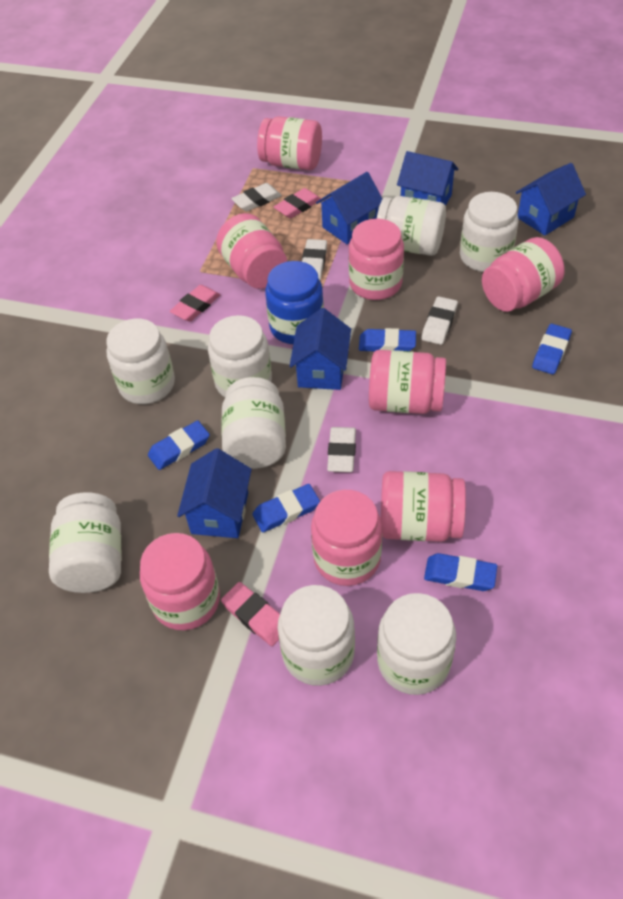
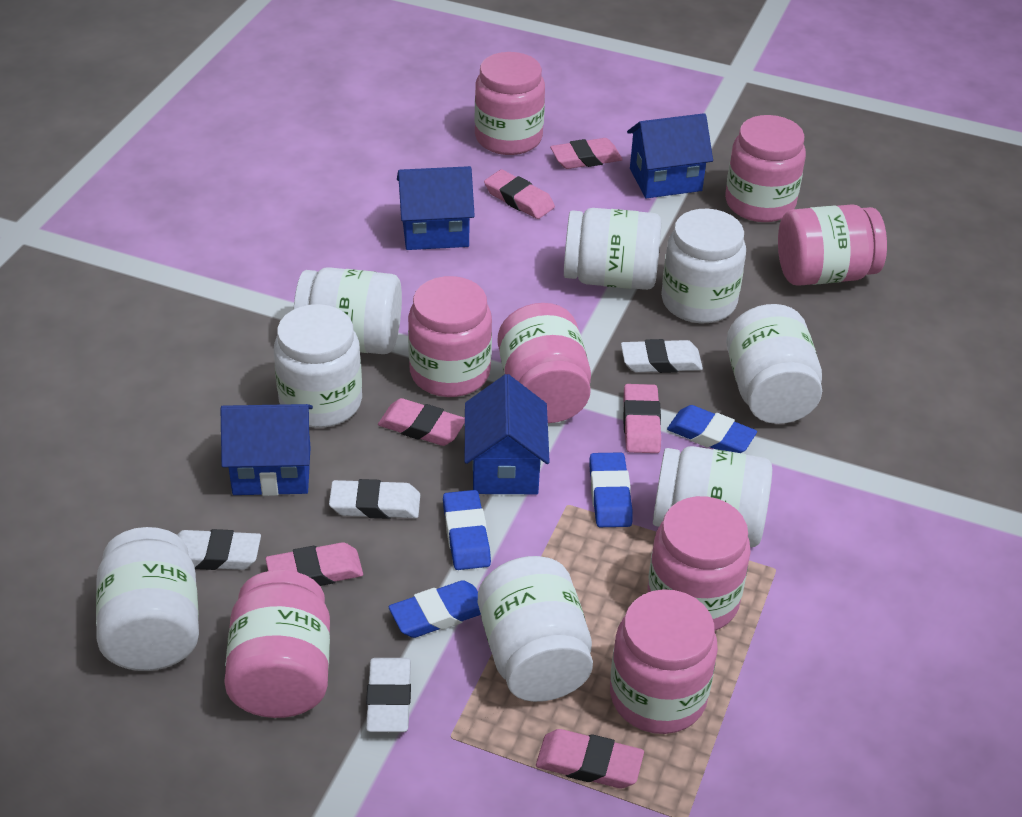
blue eraser: [148,421,210,470] [253,484,320,532] [359,328,416,351] [424,553,497,591] [532,324,572,374] = 5 -> [389,580,481,638] [443,490,491,570] [590,452,633,527] [667,405,757,453] = 4
blue house: [177,448,252,538] [290,308,351,390] [316,172,382,244] [397,151,458,206] [516,163,586,236] = 5 -> [221,404,313,496] [397,166,475,250] [465,374,550,494] [627,113,713,198] = 4
blue jar: [265,261,324,344] = 1 -> none = 0
pink eraser: [170,285,221,322] [221,582,280,646] [274,188,321,218] = 3 -> [266,542,363,586] [378,398,465,446] [484,169,555,219] [536,729,644,788] [550,138,623,169] [623,384,661,453] = 6

